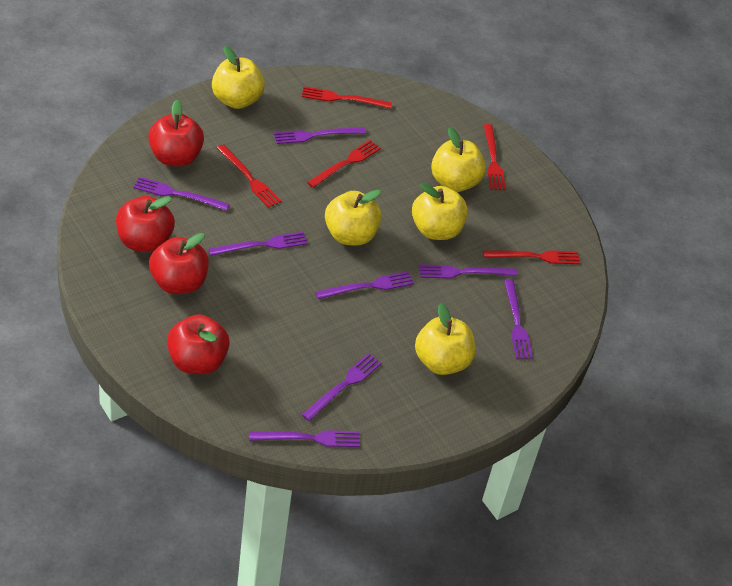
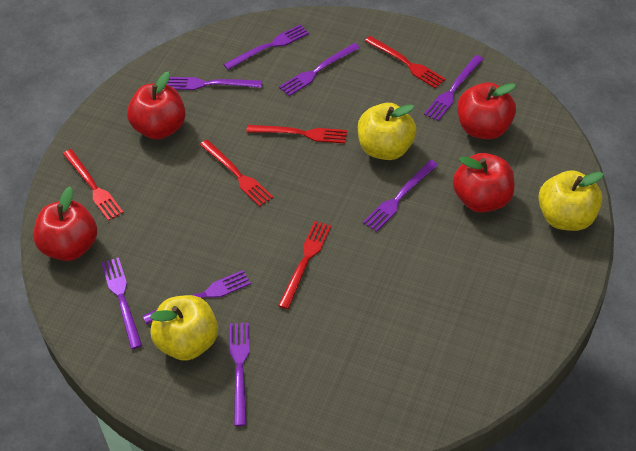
yellow apple: [212,46,265,109] [325,190,382,246] [412,183,468,240] [415,303,475,375] [431,127,486,192] = 5 -> [150,295,218,361] [358,103,417,160] [538,170,604,231] = 3

